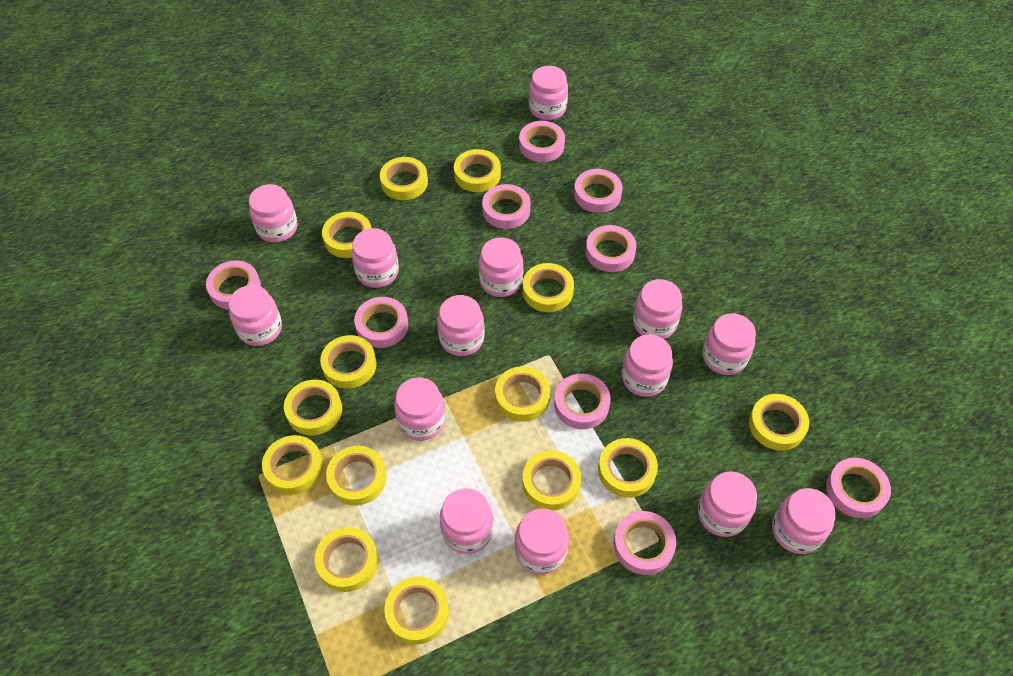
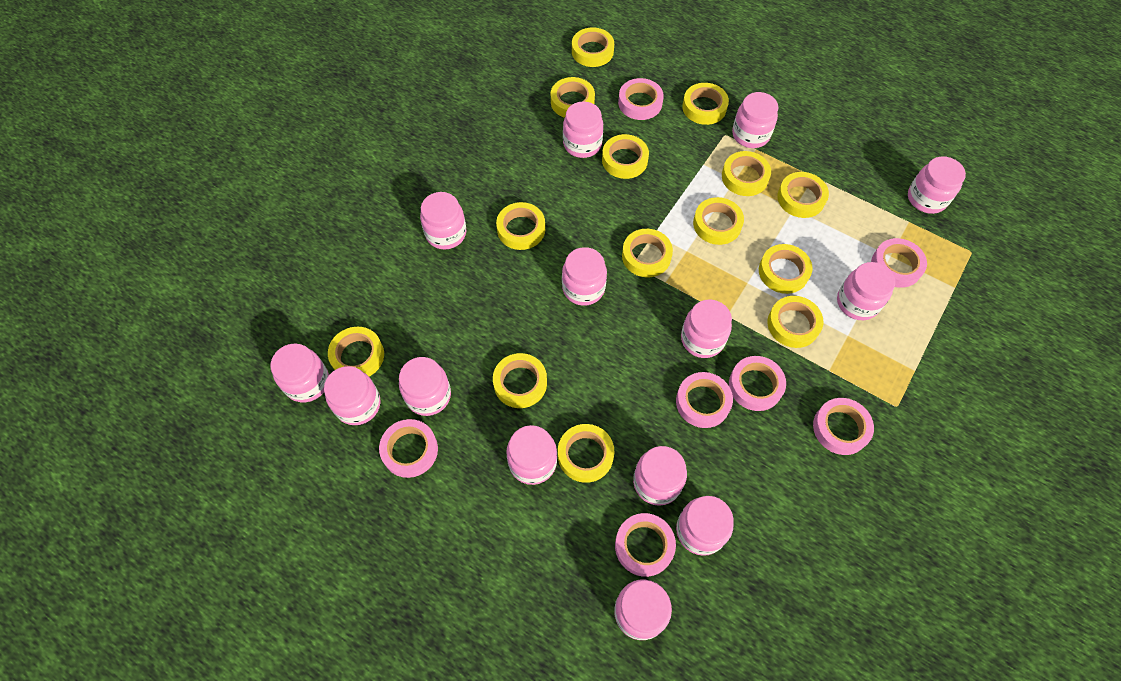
pink tape: [206,260,261,310] [354,297,408,348] [482,184,531,229] [519,121,565,162] [554,374,611,429] [574,169,623,213] [586,225,636,272] [613,511,676,575] [826,458,891,518] = 9 -> [379,419,438,478] [615,513,676,577] [618,78,664,120] [676,372,733,428] [729,356,786,411] [813,398,874,455] [871,238,927,288] = 7

